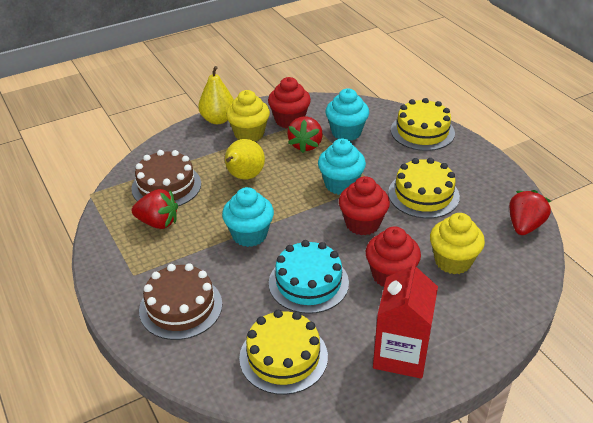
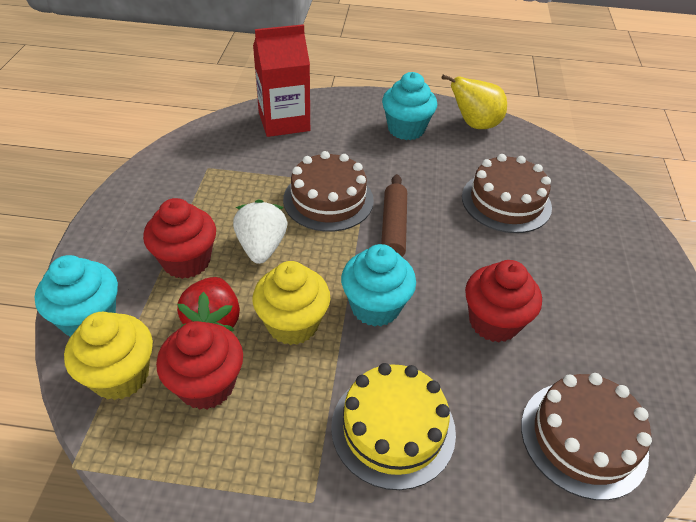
brown cake: [131,150,201,206] [139,263,222,340] = 2 -> [283,151,374,232] [462,154,552,233] [521,373,652,500] = 3
brown rolling pin: none = 0 -> [381,174,407,257] = 1
red strawberry: [132,189,178,229] [287,116,323,153] [509,190,551,235] = 3 -> [177,277,240,332] = 1
turquoise cake: [269,240,349,314] = 1 -> none = 0
white strawberry: none = 0 -> [233,200,287,264] = 1
yellow cake: [239,310,328,395] [388,158,460,218] [391,98,455,151] = 3 -> [331,363,456,490] = 1
yellow pear: [198,66,234,124] [225,139,265,179] = 2 -> [442,74,507,129] = 1

